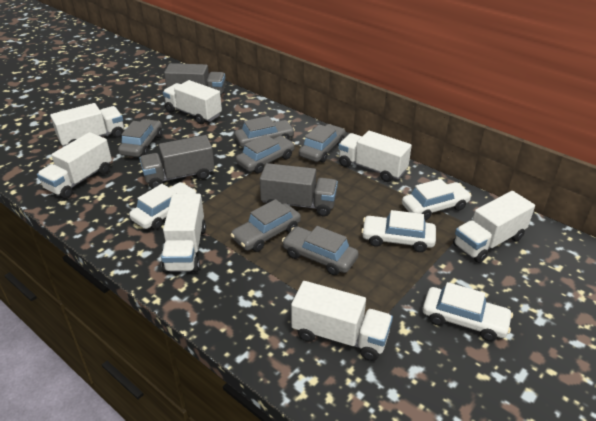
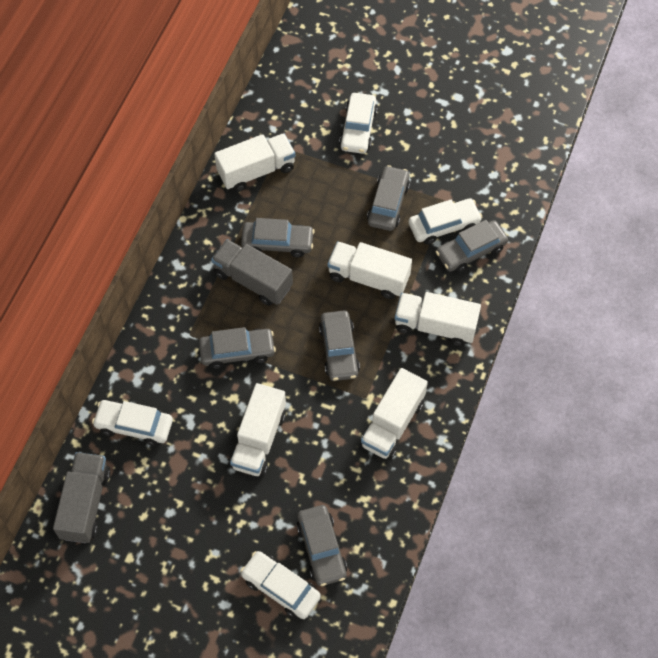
grey truck: [139,135,215,189] [164,63,225,96] [260,163,338,216] = 3 -> [53,452,111,543] [211,239,293,306] = 2
white truck: [37,132,112,199] [50,103,124,147] [161,194,206,273] [163,80,222,124] [291,281,393,361] [338,131,412,182] [453,191,535,263] = 7 -> [214,133,295,192] [230,383,286,477] [328,241,412,299] [360,368,428,460] [395,292,481,346] = 5

